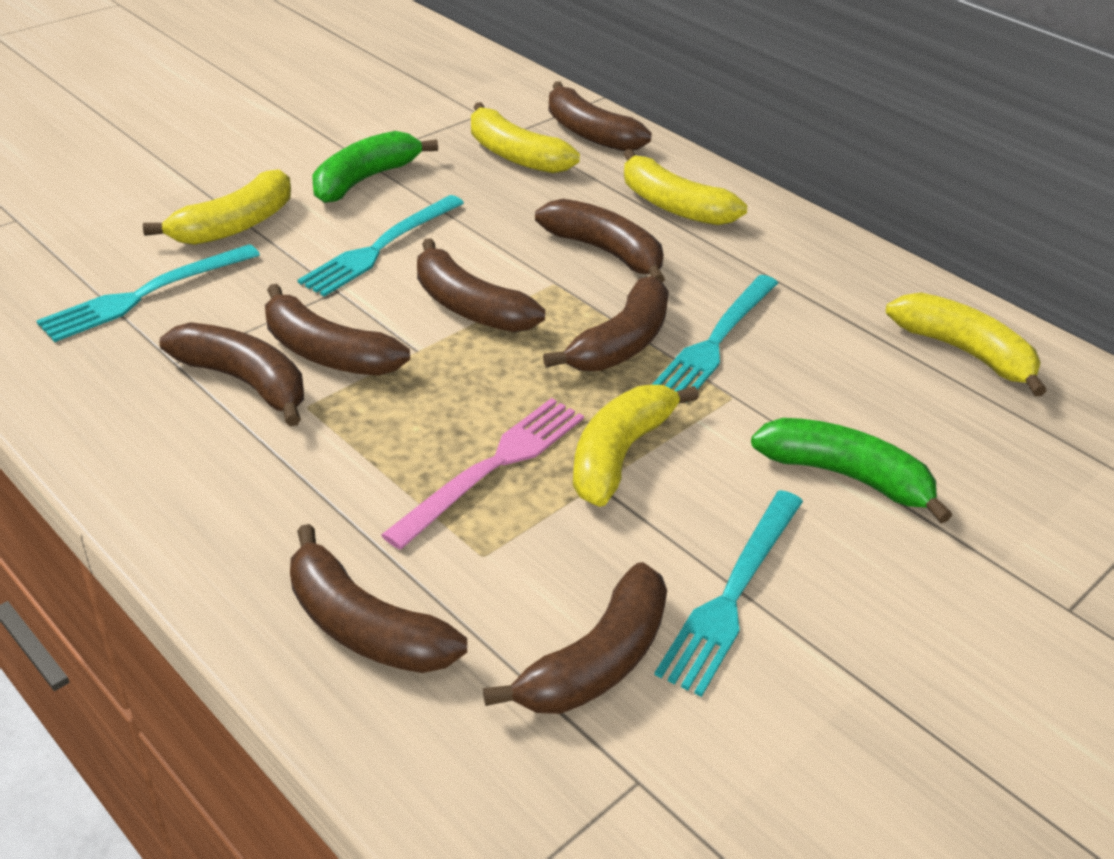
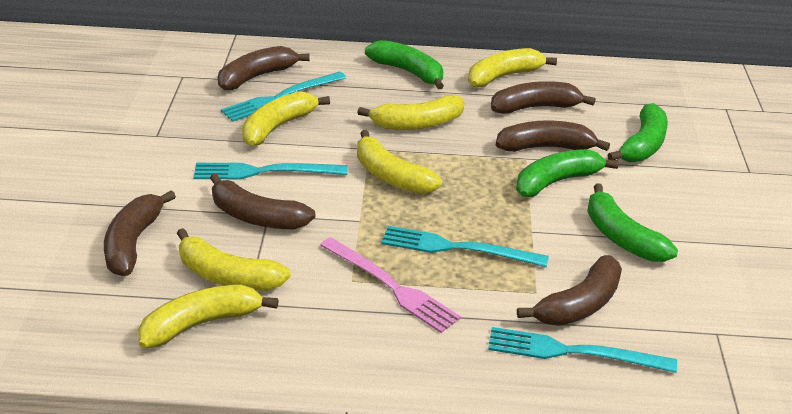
brown banana: [159,322,304,426] [265,284,410,376] [290,524,467,673] [417,238,545,332] [483,562,667,714] [535,199,665,283] [543,276,669,371] [548,82,652,151] = 8 -> [104,190,176,276] [210,173,316,229] [218,46,310,90] [491,81,596,114] [496,120,610,152] [517,255,622,326] = 6
green banana: [312,131,438,203] [751,418,952,523] = 2 -> [365,40,444,90] [516,149,619,197] [587,183,678,262] [608,103,668,162] = 4
yellow banana: [143,169,291,245] [471,102,580,174] [573,385,699,507] [624,149,747,225] [886,293,1046,397] = 5 -> [138,284,279,348] [177,228,291,291] [242,91,330,146] [357,95,464,130] [357,130,442,194] [468,48,557,87] = 6

